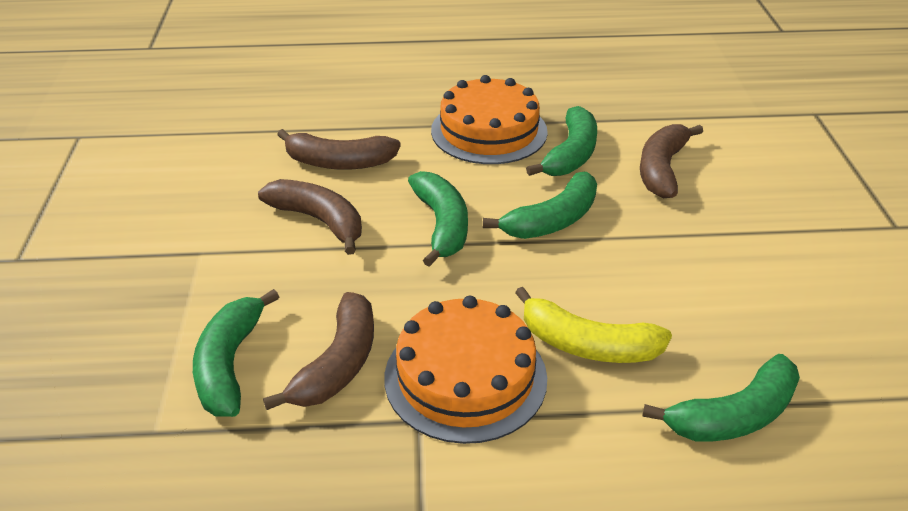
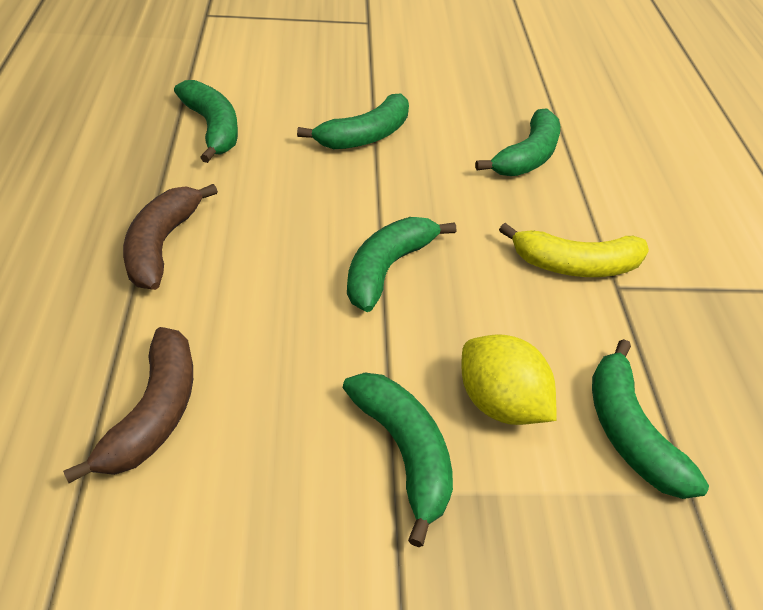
brown banana: [258,179,362,255] [263,292,374,410] [277,129,401,170] [640,124,703,198] = 4 -> [63,327,193,483] [123,184,218,290] = 2
green banana: [193,289,279,417] [408,171,468,267] [483,172,597,239] [526,106,597,176] [642,354,800,441] = 5 -> [174,80,238,163] [297,93,409,149] [343,373,453,547] [347,217,456,312] [475,108,560,176] [592,339,709,499] = 6
orange cake: [384,296,547,444] [431,75,548,164] = 2 -> none = 0
yellow lemon: none = 0 -> [461,334,557,425] = 1

